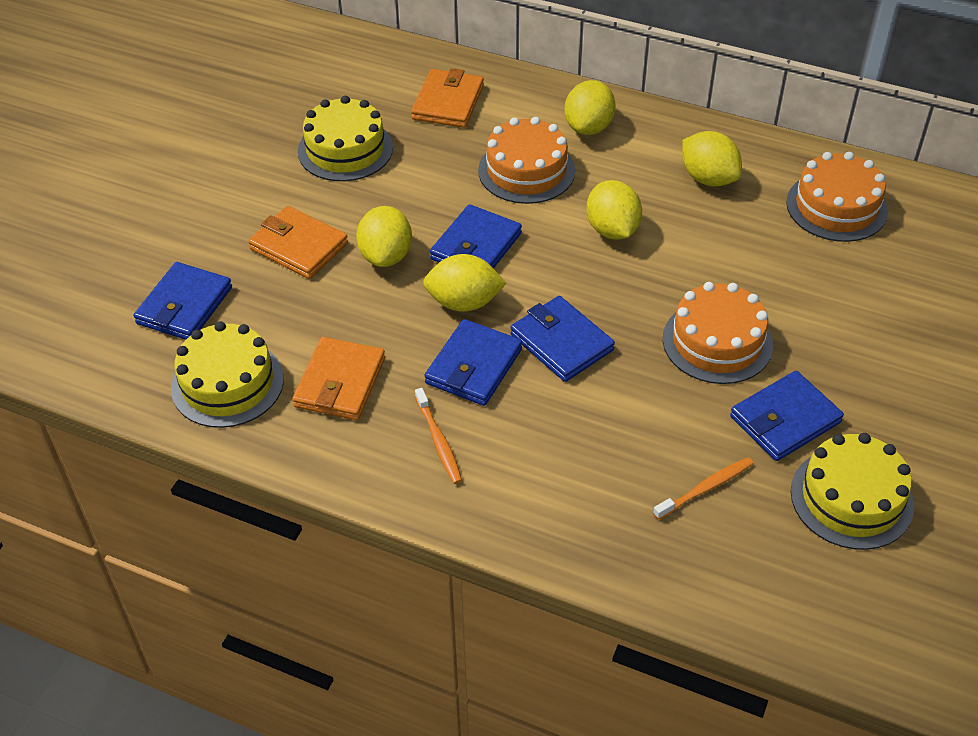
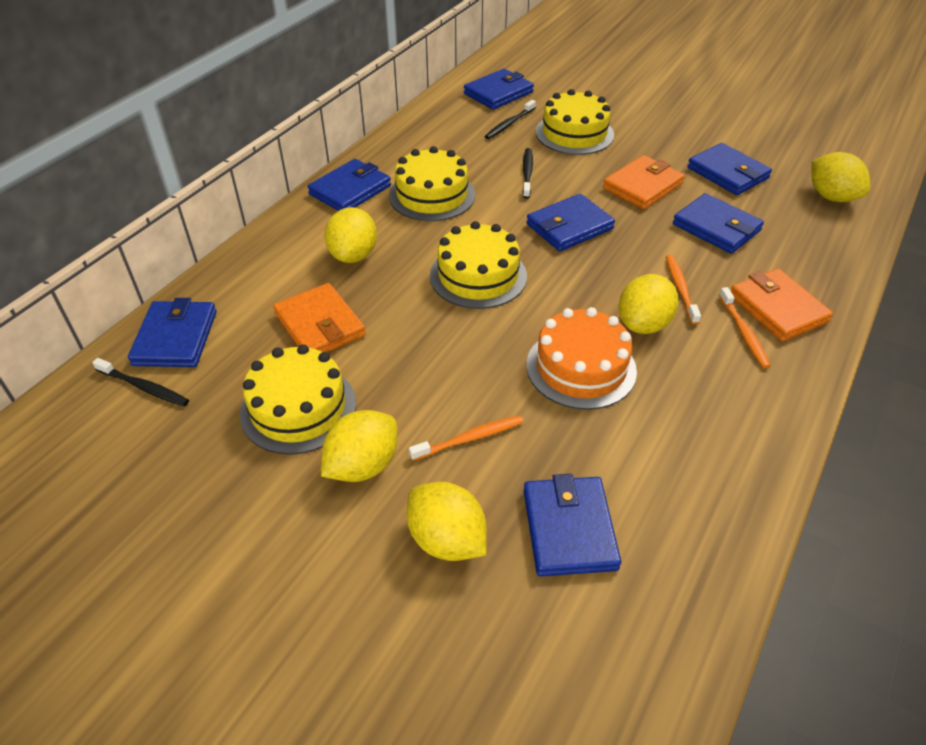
black toothbrush: none = 0 -> [92,358,189,407] [485,100,536,139] [523,148,533,199] = 3
blue wallet: [134,262,232,340] [424,319,522,406] [430,204,522,268] [510,296,615,382] [730,371,844,461] = 5 -> [128,298,217,367] [308,159,391,211] [464,69,534,110] [524,474,621,576] [526,194,615,252] [673,193,764,254] [687,143,772,195] = 7
orange cake: [478,117,575,204] [663,282,773,384] [786,152,888,242] = 3 -> [526,307,637,410] = 1
orange toothbrush: [415,388,462,484] [653,457,754,520] = 2 -> [409,415,523,461] [666,255,701,324] [719,287,771,368] = 3
yellow cake: [171,321,284,428] [298,96,393,181] [791,433,914,550] = 3 -> [240,344,356,455] [389,146,475,221] [430,221,527,309] [536,89,614,155] = 4

